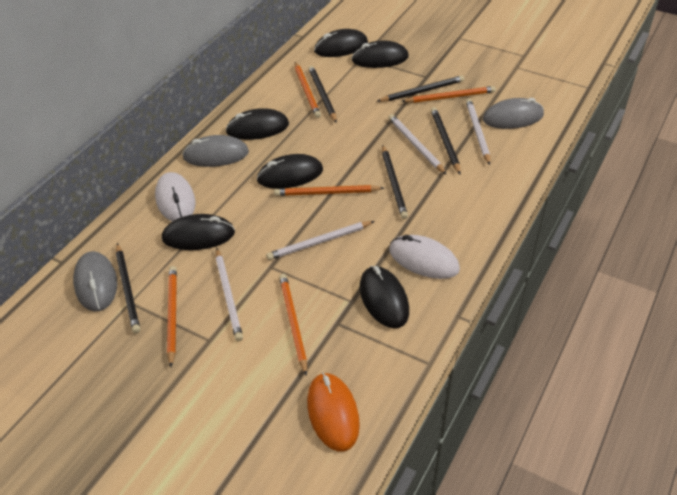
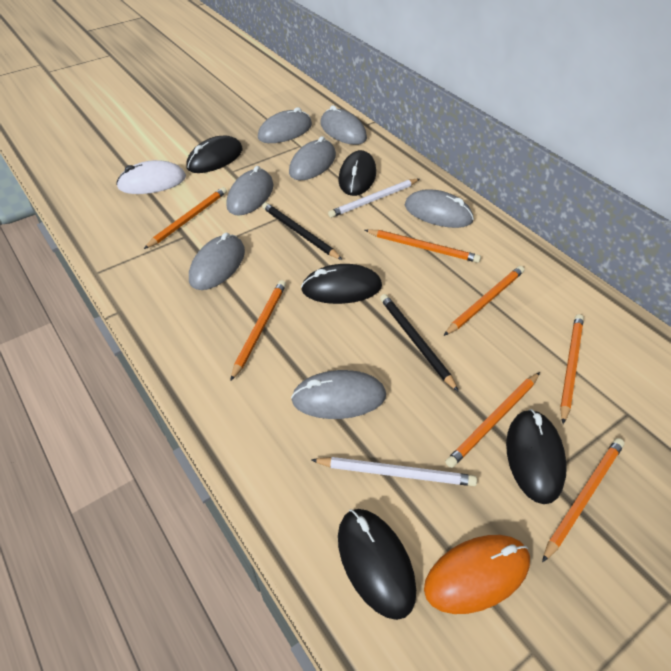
black mouse: [162,214,235,250] [226,108,289,140] [256,154,323,189] [314,29,368,57] [352,40,409,68] [360,266,409,328] = 6 -> [186,136,243,173] [301,264,382,304] [338,150,376,196] [338,509,416,620] [506,409,567,504] = 5
black pencil: [116,243,140,334] [308,66,337,123] [378,75,464,102] [382,145,408,219] [431,107,461,174] = 5 -> [262,202,342,260] [380,294,459,392] = 2
grey mouse: [73,251,117,312] [182,135,249,167] [483,98,544,129] = 3 -> [189,232,245,290] [226,166,273,216] [258,107,312,143] [289,136,336,180] [291,370,386,419] [320,105,367,145] [405,189,474,228] = 7
orange pencil: [167,266,177,367] [274,185,384,196] [279,274,307,376] [295,62,321,118] [402,86,496,103] = 5 -> [144,187,227,249] [230,280,286,381] [365,229,481,263] [444,266,524,336] [445,372,540,468] [542,438,624,563] [560,314,584,424] = 7
white mouse: [155,172,195,222] [389,235,460,279] = 2 -> [116,160,186,194] = 1
white pencil: [216,248,243,341] [266,221,375,260] [389,114,447,175] [466,99,490,165] = 4 -> [312,457,477,486] [328,179,419,218] = 2

